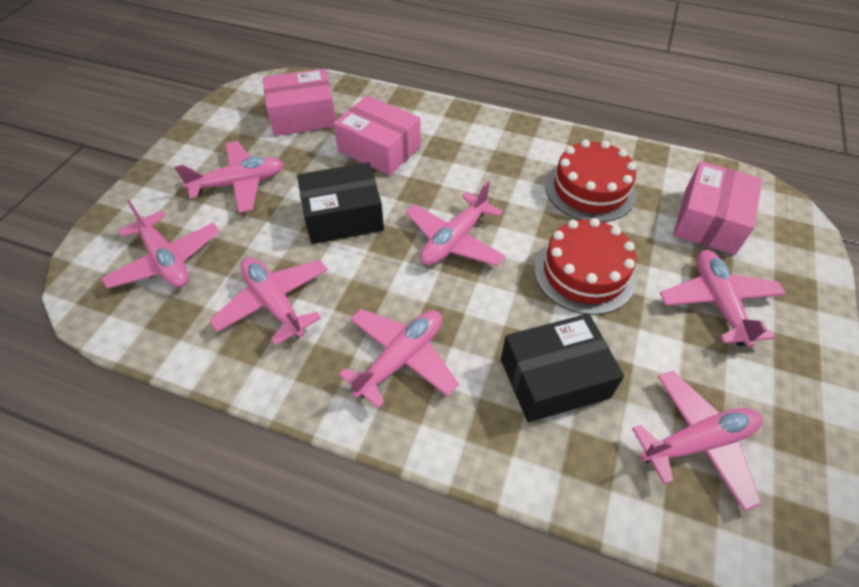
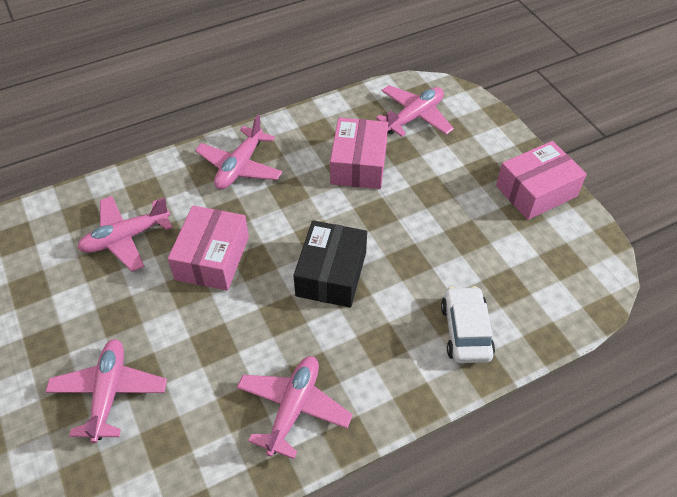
black box: [297,162,384,244] [501,314,624,422] = 2 -> [294,220,367,308] = 1
pink plane: [101,200,220,289] [174,141,283,213] [209,257,328,345] [339,309,459,409] [405,181,505,266] [632,371,763,511] [660,250,786,347] = 7 -> [46,339,167,443] [78,196,173,272] [195,115,282,189] [237,356,353,459] [376,85,454,137] = 5
red cake: [534,218,636,315] [545,140,636,222] = 2 -> none = 0
white car: none = 0 -> [441,286,495,363] = 1

